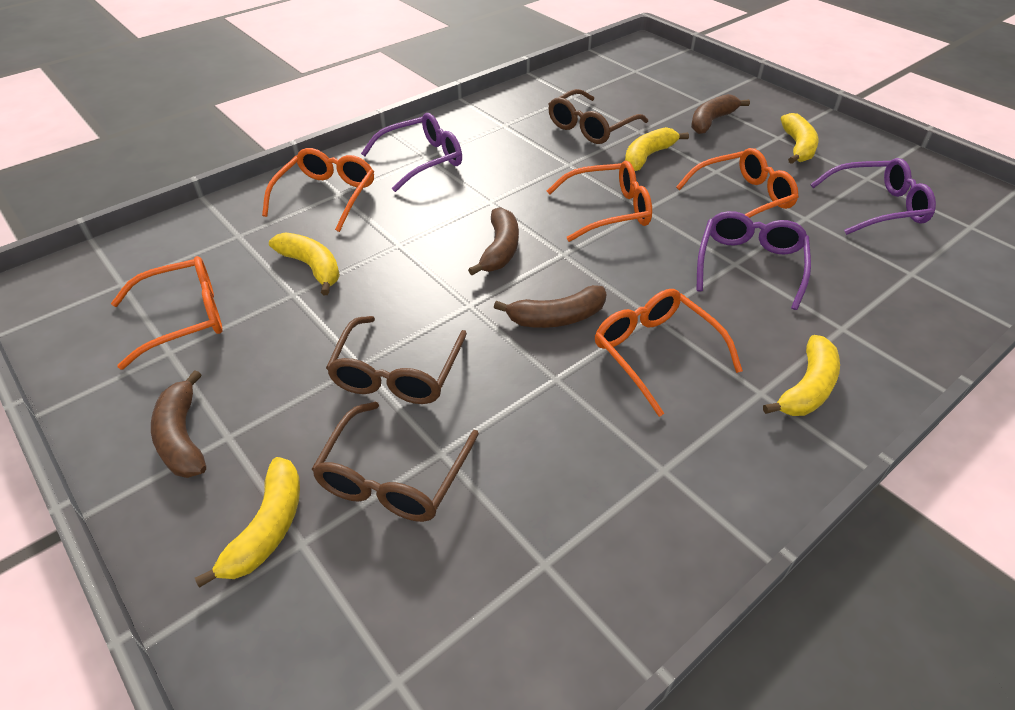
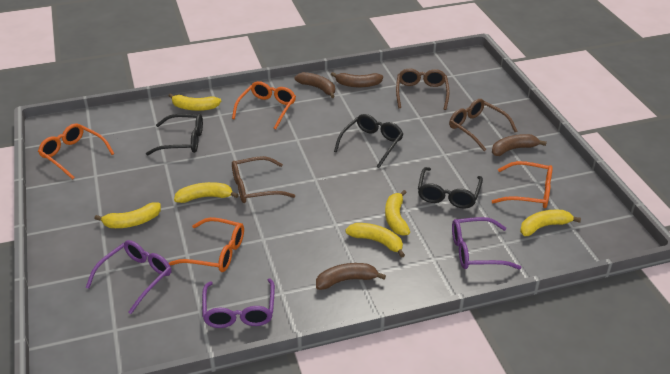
black glasses: none = 0 -> [146,114,203,155] [334,114,403,168] [418,167,483,209] = 3
orange glasses: [111,256,223,370] [262,148,374,232] [547,161,652,242] [595,289,743,417] [676,148,799,218] = 5 -> [38,123,114,179] [169,217,244,272] [232,81,296,130] [492,161,553,208] = 4
yellow banana: [195,457,300,588] [269,233,340,295] [625,127,689,171] [763,335,840,416] [781,113,819,164] = 5 -> [95,202,161,228] [168,93,221,111] [174,182,239,203] [345,223,405,258] [385,190,410,236] [520,210,581,236] = 6

